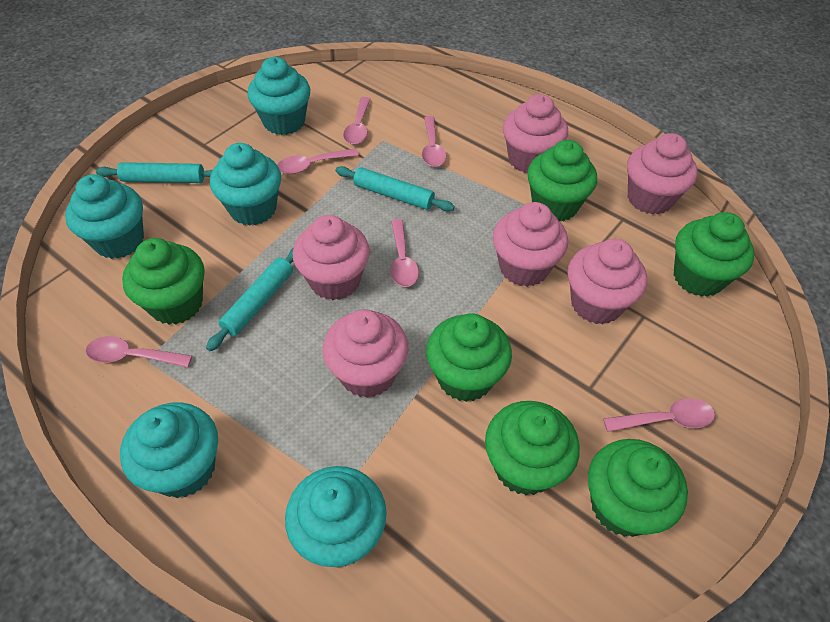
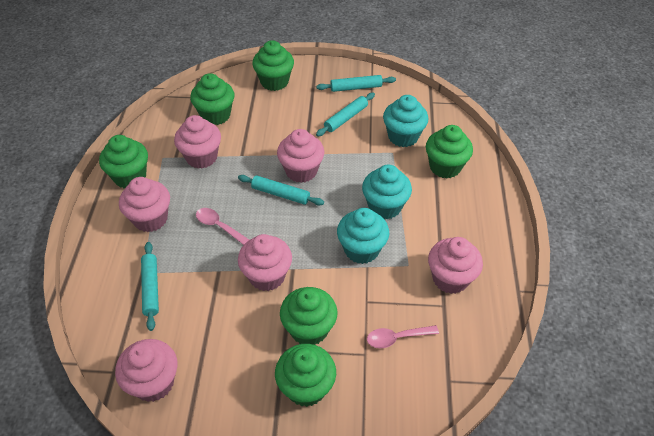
pink spoon: [86,336,192,367] [277,148,359,174] [343,97,371,145] [390,219,419,287] [422,116,446,167] [603,399,715,432] = 6 -> [196,208,249,245] [367,325,439,348] = 2
turquoise cupcake: [65,174,144,259] [120,402,218,498] [210,143,281,226] [248,57,310,135] [285,466,387,567] = 5 -> [337,208,389,264] [362,165,412,220] [383,95,428,147] = 3
turquoise rolling pin: [96,162,212,183] [206,248,294,351] [335,166,455,211] = 3 -> [141,242,159,331] [238,175,324,206] [316,75,396,92] [316,93,375,137] = 4

